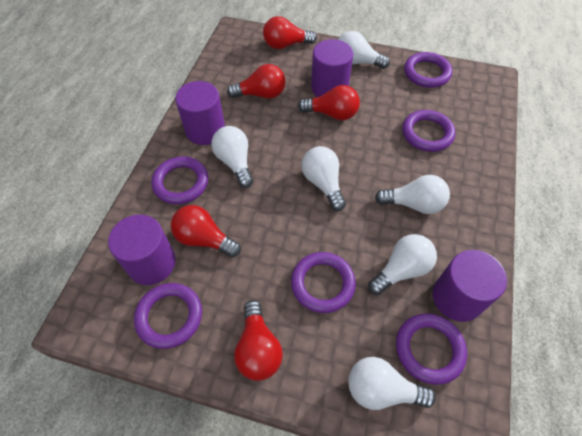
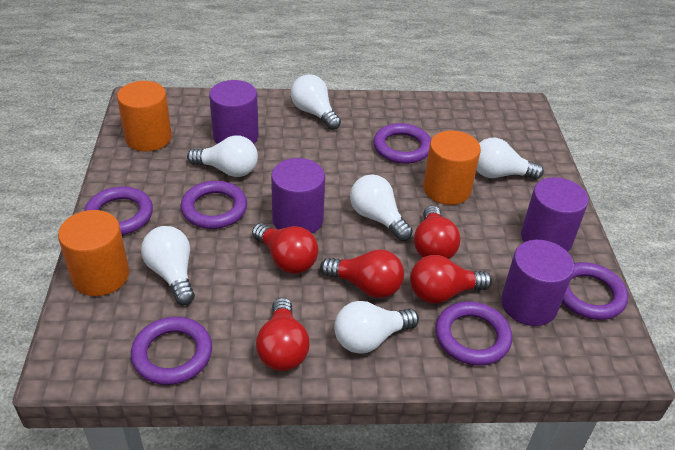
orange cylinder: none = 0 -> [58,210,129,296] [117,81,172,151] [423,130,481,205] = 3

